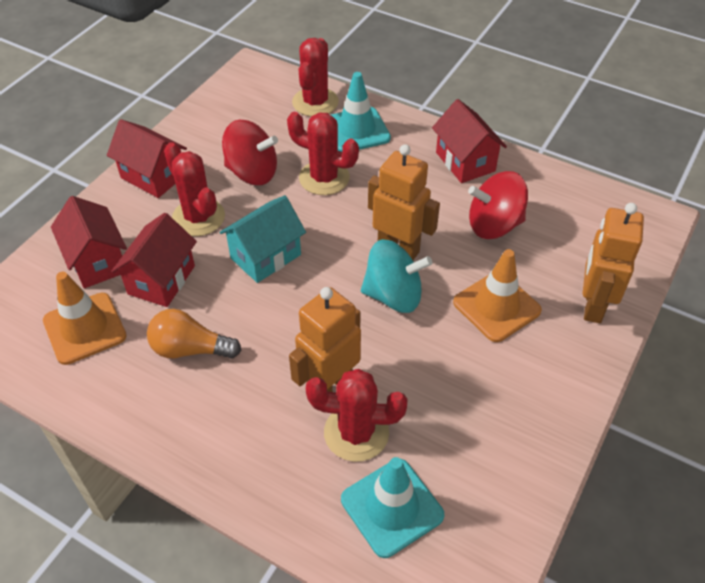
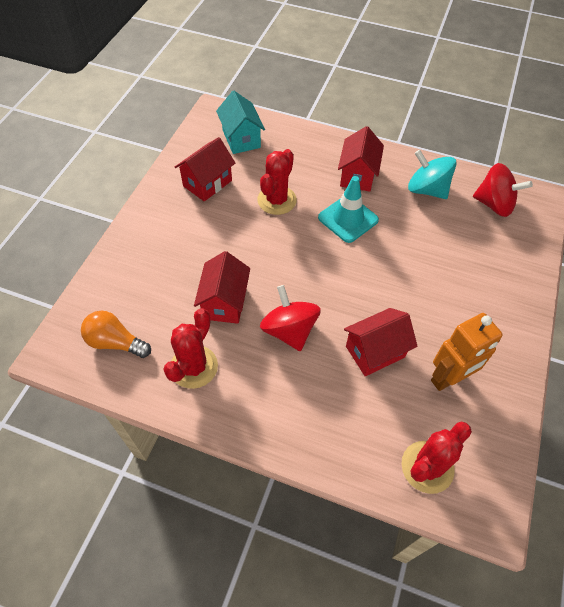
orange robot: [289,287,361,392] [368,144,440,260] [583,203,644,323] = 3 -> [431,313,503,391] = 1
orange traffic cone: [43,272,127,365] [453,249,542,342] = 2 -> none = 0
red cactus: [164,142,225,236] [287,112,359,195] [292,38,339,117] [306,369,408,462] = 4 -> [163,308,218,389] [257,149,297,215] [401,422,472,494] = 3
turquoise traffic cone: [331,72,391,152] [341,457,444,558] = 2 -> [318,176,379,243] = 1

